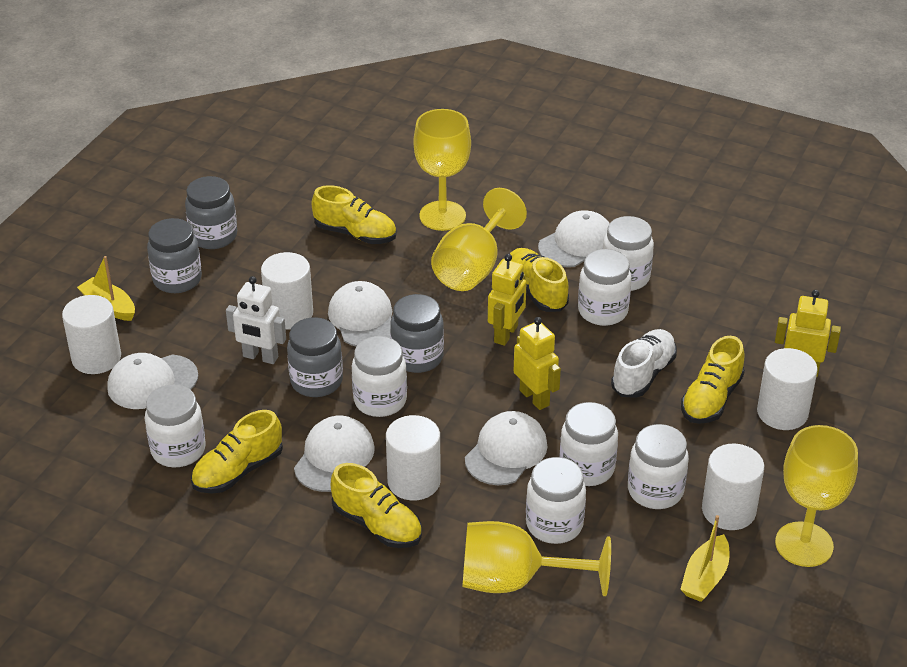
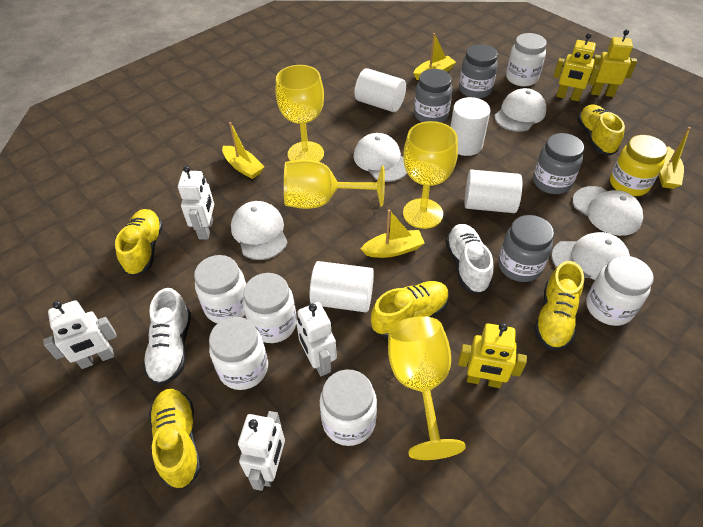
white cylinder: [62,295,121,374] [261,252,313,329] [386,415,441,501] [702,444,764,530] [757,348,818,430] = 5 -> [309,261,374,312] [355,68,406,112] [450,97,490,156] [465,170,522,213] = 4
white jar: [145,384,206,467] [352,336,407,417] [526,457,586,544] [559,402,618,486] [578,249,631,326] [603,216,654,291] [628,424,689,509] = 7 -> [194,255,246,323] [209,317,268,390] [243,273,297,343] [320,370,377,446] [506,33,547,87] [586,256,654,326] = 6
white robot: [226,276,286,364] = 1 -> [43,300,117,369] [178,166,214,240] [238,411,285,491] [296,302,337,376] = 4
white shoe: [611,329,677,398] = 1 -> [143,288,191,386] [445,224,493,294] = 2
yellow boat: [77,256,135,321] [680,515,729,602] = 2 -> [222,122,264,179] [361,209,424,258] [414,33,456,80] [659,127,691,189] = 4
yellow jar: none = 0 -> [610,135,667,196] = 1

